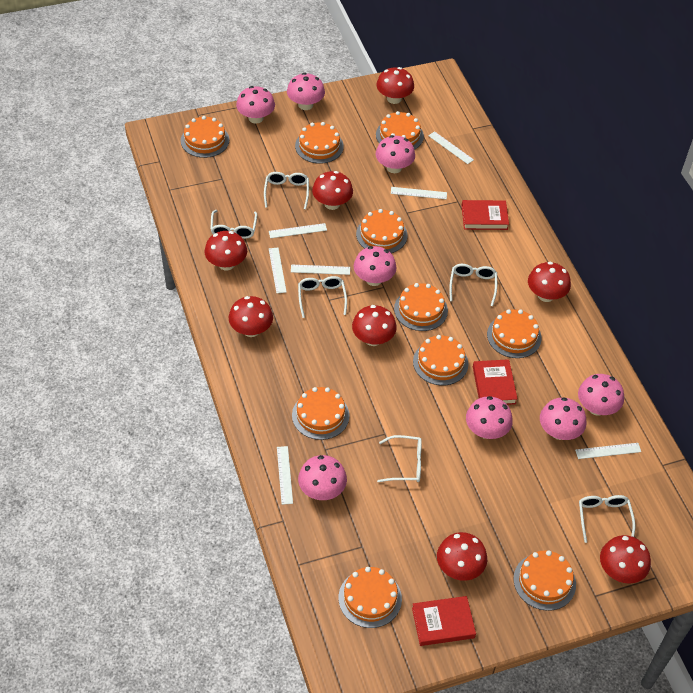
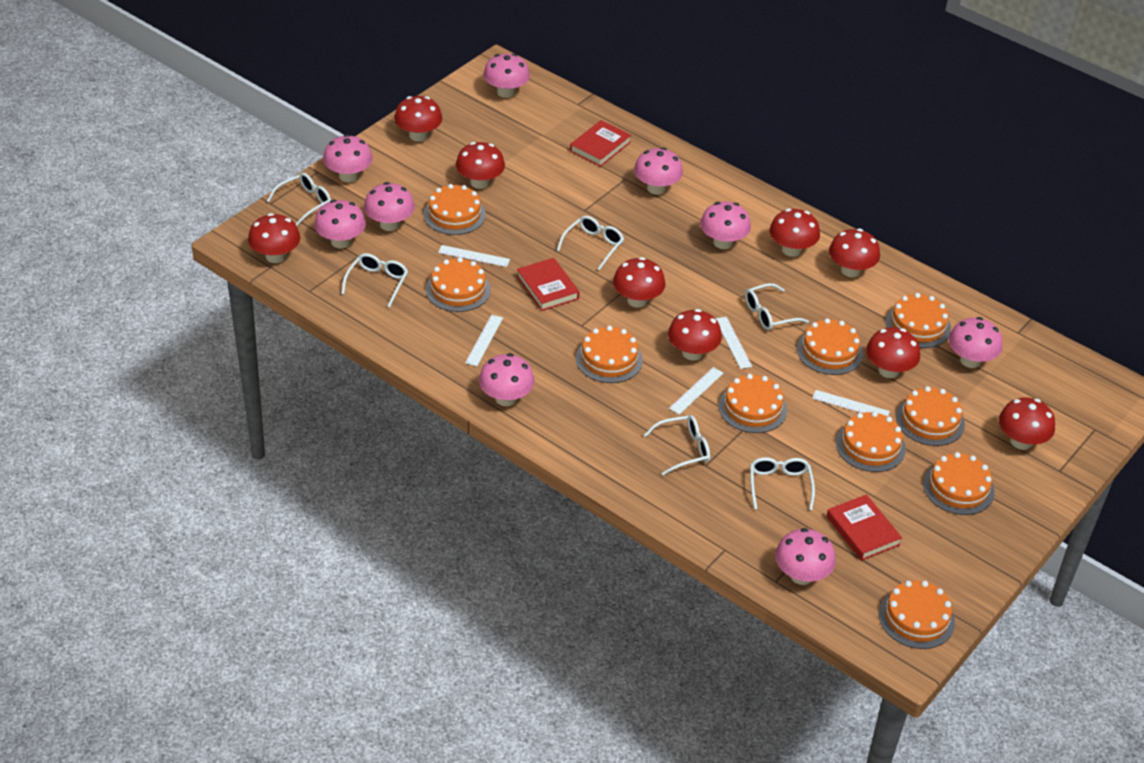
pink mushroom: [236,86,275,124] [287,73,325,110] [298,455,347,500] [354,246,397,286] [376,135,415,173] [466,396,513,439] [540,397,586,440] [578,374,624,416] = 8 -> [314,200,366,248] [323,134,373,182] [364,182,415,231] [479,353,535,406] [483,54,530,98] [634,147,683,195] [700,201,751,249] [775,528,836,585] [949,317,1002,368] = 9
red mushroom: [204,231,247,270] [229,296,273,337] [312,171,353,210] [352,305,397,346] [376,67,414,104] [437,532,487,581] [528,262,571,302] [600,535,651,584] = 8 -> [248,213,300,263] [394,96,442,142] [456,142,505,189] [613,257,666,308] [668,309,722,361] [769,209,820,257] [829,229,880,277] [866,327,920,378] [999,397,1055,450] = 9
white ruler: [269,223,327,238] [269,248,287,294] [277,446,293,505] [291,265,350,275] [391,187,447,199] [428,131,474,164] [575,443,641,459] = 7 -> [438,245,510,267] [465,315,503,366] [669,367,723,415] [715,317,752,369] [812,390,890,417] = 5

